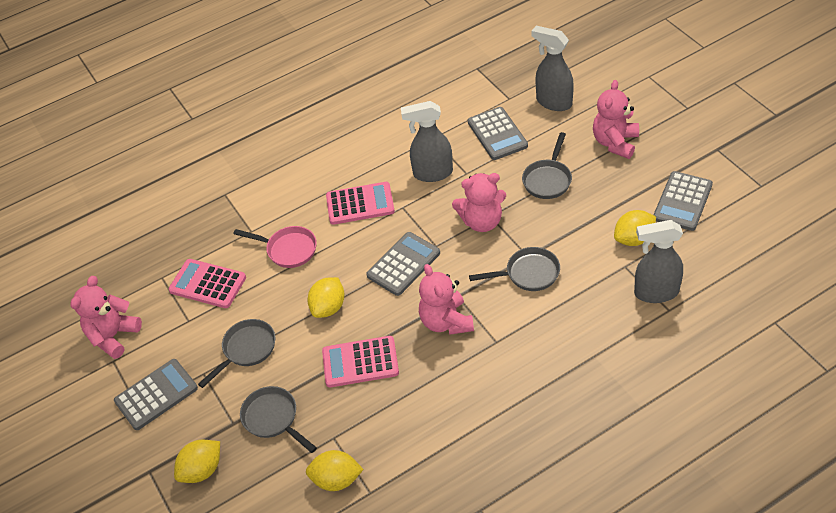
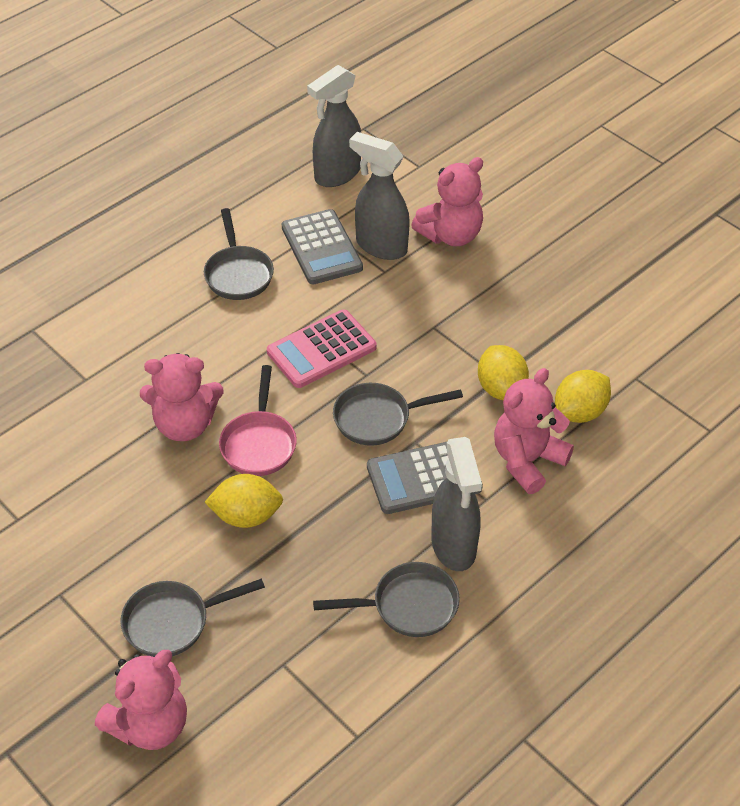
grey calculator: [114,359,198,430] [366,232,440,296] [468,107,528,160] [653,171,713,231] = 4 -> [282,209,363,284] [367,442,483,514] = 2
pink calculator: [168,259,246,308] [322,336,399,387] [326,182,395,225] = 3 -> [267,309,376,388] = 1
yellow lemon: [174,440,220,483] [306,450,364,491] [307,277,345,318] [614,210,656,246] = 4 -> [205,474,283,528] [478,345,529,400] [555,370,611,423] = 3

